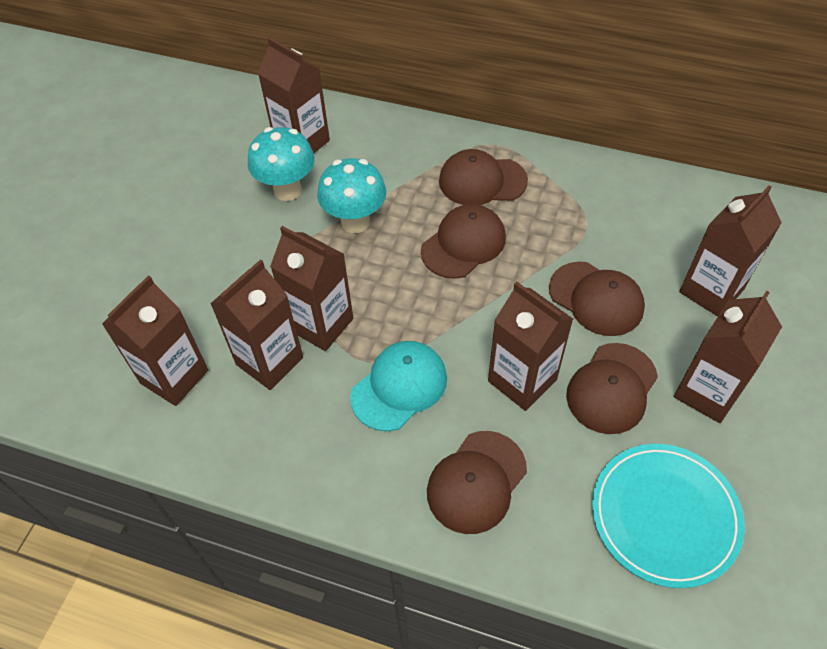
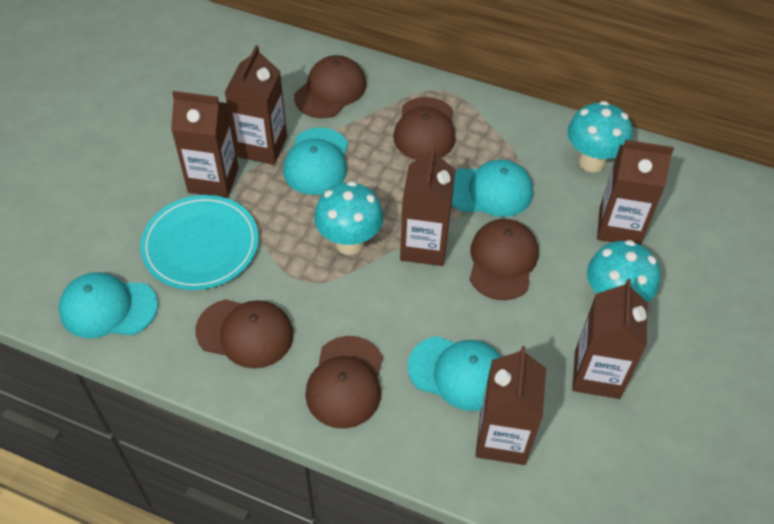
brown carton: [102,276,208,406] [210,259,303,390] [258,37,330,153] [270,226,353,351] [488,281,573,411] [674,291,782,423] [679,186,782,317] = 7 -> [171,91,239,198] [225,45,287,165] [400,146,456,266] [475,346,546,465] [572,279,648,399] [597,140,674,245] = 6
turquoise cap: [350,341,447,431] = 1 -> [59,272,158,338] [283,128,348,195] [408,336,501,411] [452,159,533,217] = 4
turquoise mushroom: [248,127,315,201] [317,158,386,233] = 2 -> [314,181,383,255] [567,101,633,172] [587,240,660,302] = 3

